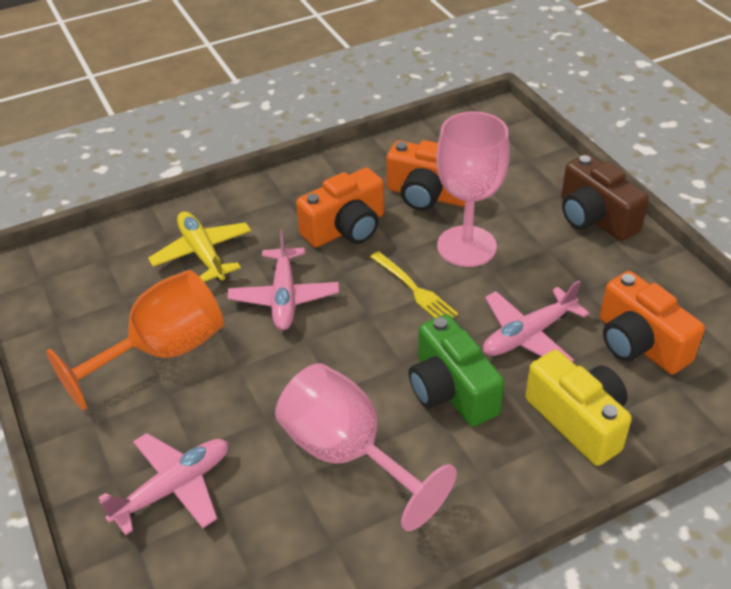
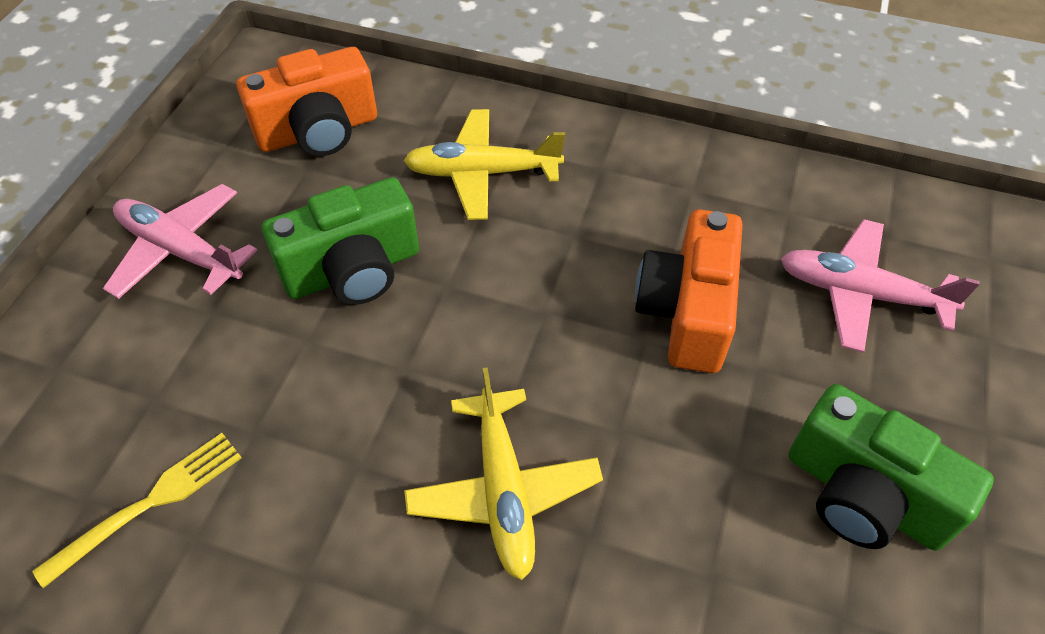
brown camera: [561,154,649,241] = 1 -> none = 0
green camera: [409,314,504,427] = 1 -> [262,177,419,305] [788,384,994,551] = 2
orange camera: [296,167,384,248] [387,140,465,211] [600,271,705,374] = 3 -> [237,47,377,156] [635,209,743,373] = 2
orange goblet: [46,270,224,411] = 1 -> none = 0
pink goblet: [275,363,457,531] [436,111,510,267] = 2 -> none = 0
pink plane: [98,433,228,535] [227,229,339,330] [483,280,589,362] = 3 -> [103,184,258,299] [780,219,980,353] = 2
yellow camera: [525,350,632,466] = 1 -> none = 0
yellow plane: [148,211,251,282] = 1 -> [403,109,565,220] [404,367,603,580] = 2

